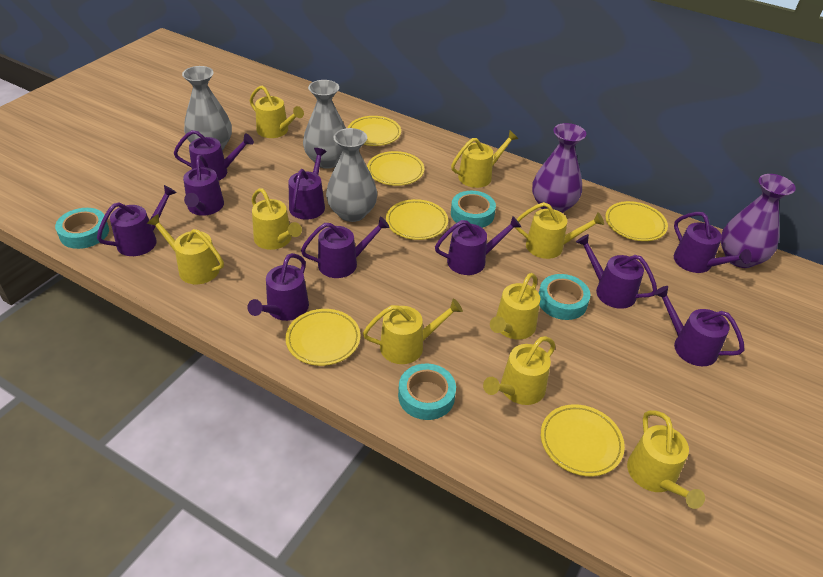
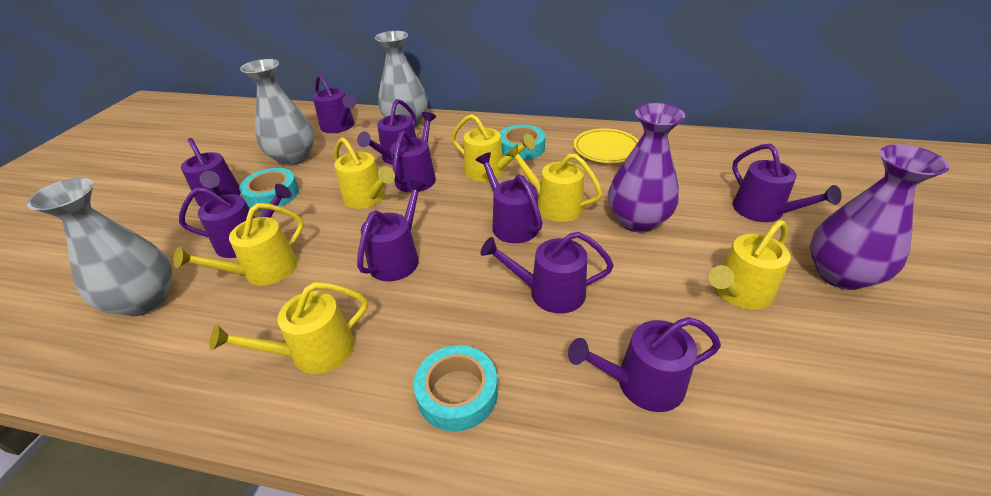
turquoise tape: [55,208,109,249] [398,364,456,420] [451,191,496,228] [539,274,590,320] = 4 -> [239,168,299,210] [413,345,498,432] [499,124,545,160] = 3
yellow plate: [285,309,360,366] [348,116,401,146] [367,151,425,186] [386,199,448,240] [541,404,625,476] [605,201,668,241] = 6 -> [574,128,639,163] = 1
yellow watering can: [147,214,224,284] [249,85,304,138] [252,188,302,250] [363,299,463,364] [451,130,518,188] [483,336,556,405] [490,273,540,339] [515,202,604,259] [627,410,705,509] = 9 -> [174,203,304,285] [210,282,368,374] [334,137,395,209] [451,114,535,181] [505,144,602,222] [709,220,791,310] = 6

